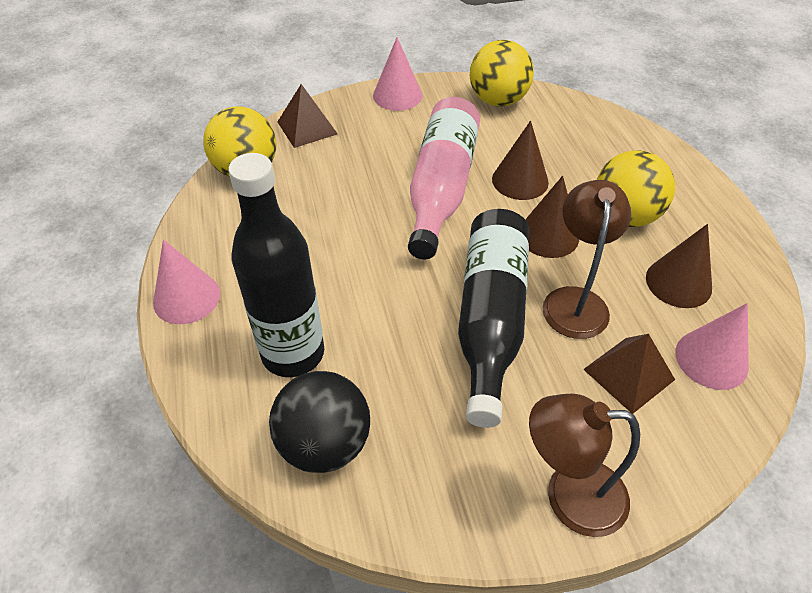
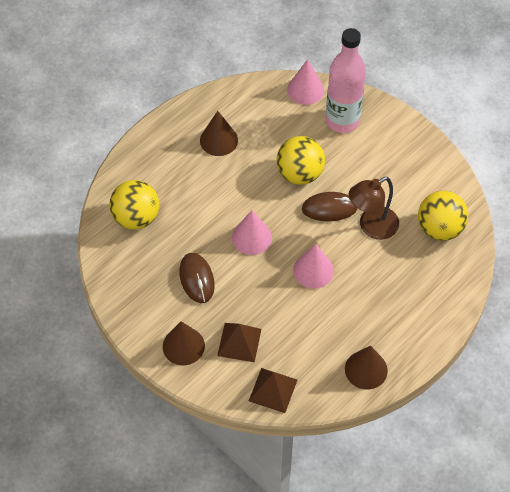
black ball: [269,371,370,473] = 1 -> none = 0
black bottle: [228,153,324,377] [458,209,529,428] = 2 -> none = 0
brown lamp: [529,394,640,537] [543,180,631,339] = 2 -> [349,177,399,240] = 1
brown mouse: none = 0 -> [179,253,215,303] [302,192,357,221] = 2

